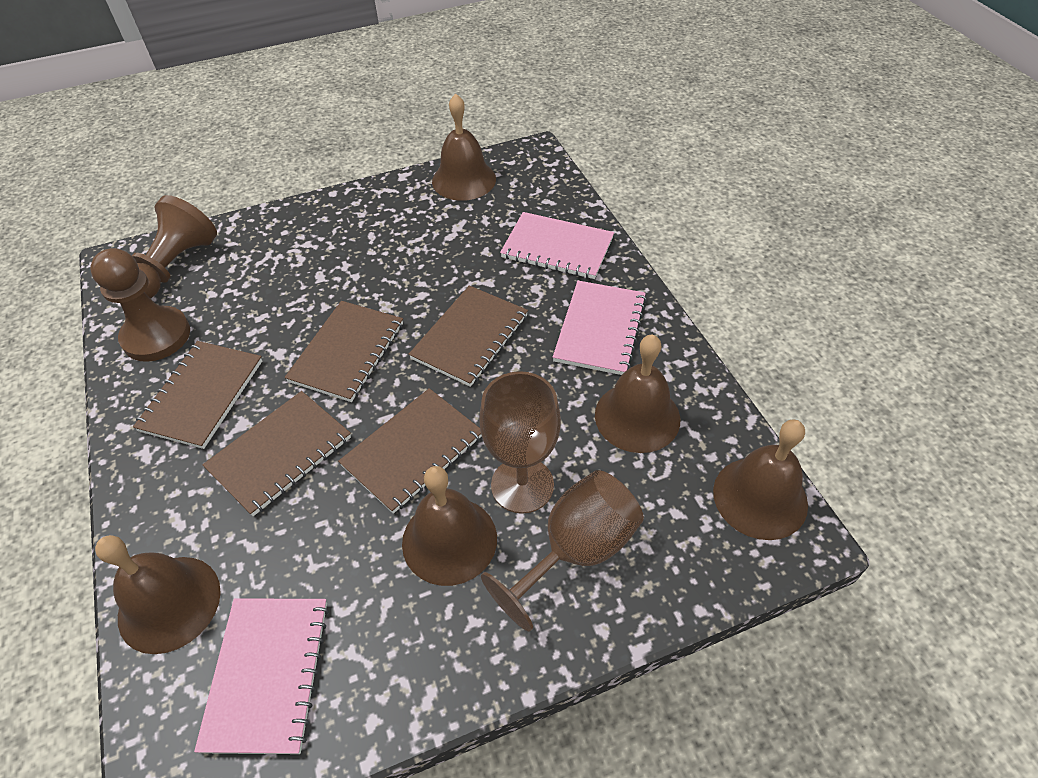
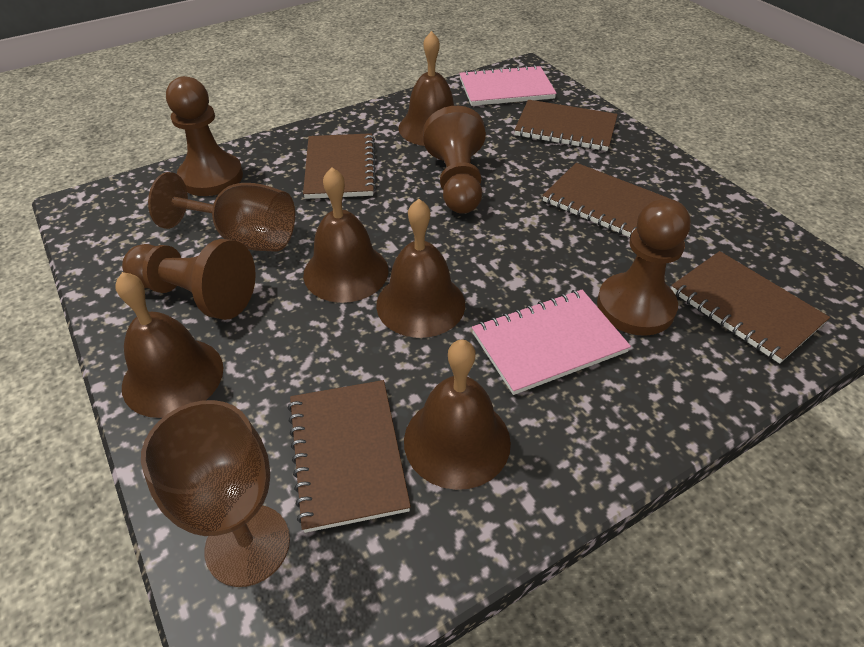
brown pawn: [90,248,190,362] [132,195,217,299] = 2 -> [122,239,256,320] [166,76,243,196] [423,106,486,214] [597,198,691,336] = 4
pink notebook: [194,598,329,754] [500,212,614,279] [553,281,647,375] = 3 -> [459,65,557,106] [472,290,631,395] = 2

